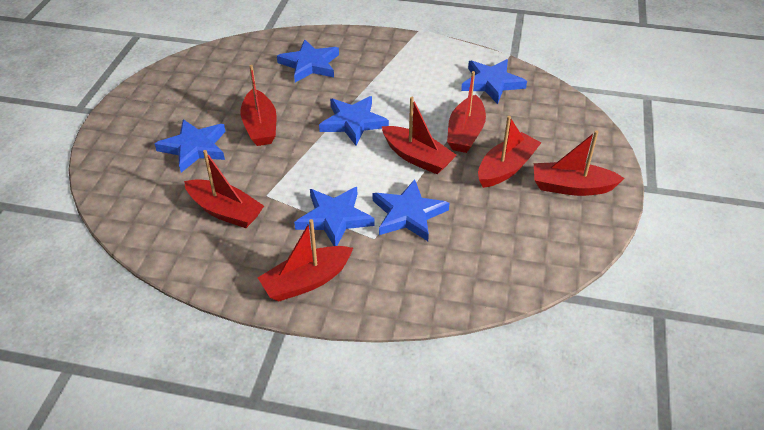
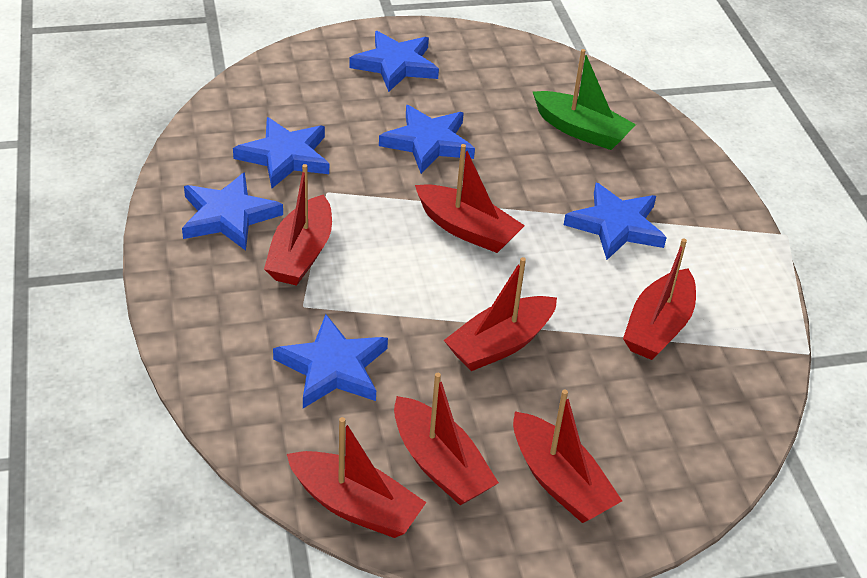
green boat: none = 0 -> [533,49,636,150] = 1

